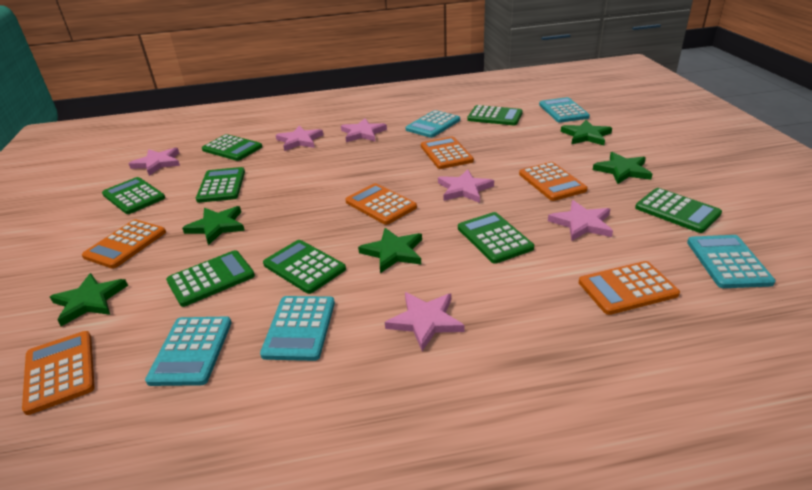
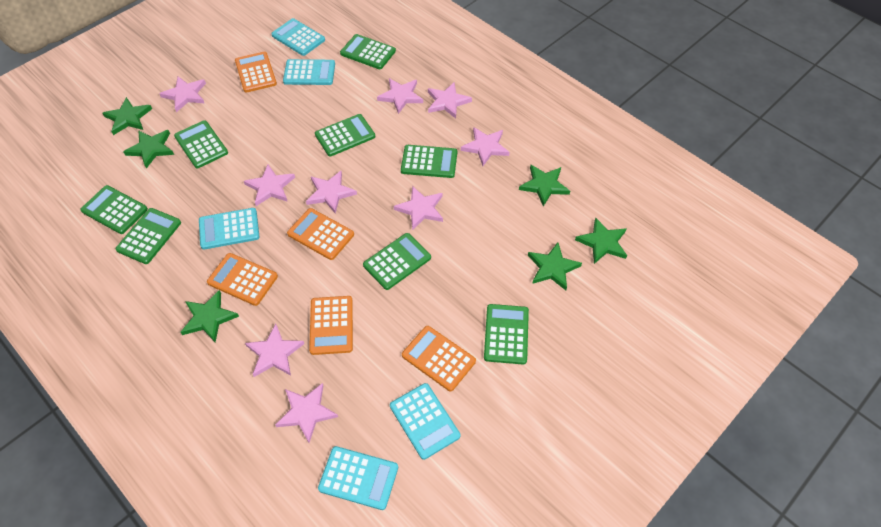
green star: [50,273,128,326] [182,206,245,245] [358,228,422,273] [561,120,612,146] [593,152,652,184] = 5 -> [102,97,152,135] [123,130,174,169] [180,290,239,342] [519,165,570,207] [528,242,582,290] [575,217,627,264] = 6
orange calculator: [22,331,95,415] [82,219,166,269] [345,183,417,225] [421,137,474,169] [519,162,588,201] [579,261,680,315] = 6 -> [207,253,278,306] [235,52,277,93] [287,208,354,260] [309,296,353,355] [402,326,476,391] = 5
pink star: [129,148,180,176] [276,126,323,151] [341,118,387,142] [385,292,465,351] [438,169,494,203] [548,200,613,241] = 6 -> [159,77,206,112] [244,164,295,206] [245,324,304,377] [275,383,338,443] [306,171,357,214] [377,78,423,114] [394,186,443,230] [428,82,472,119] [461,127,510,166] = 9

